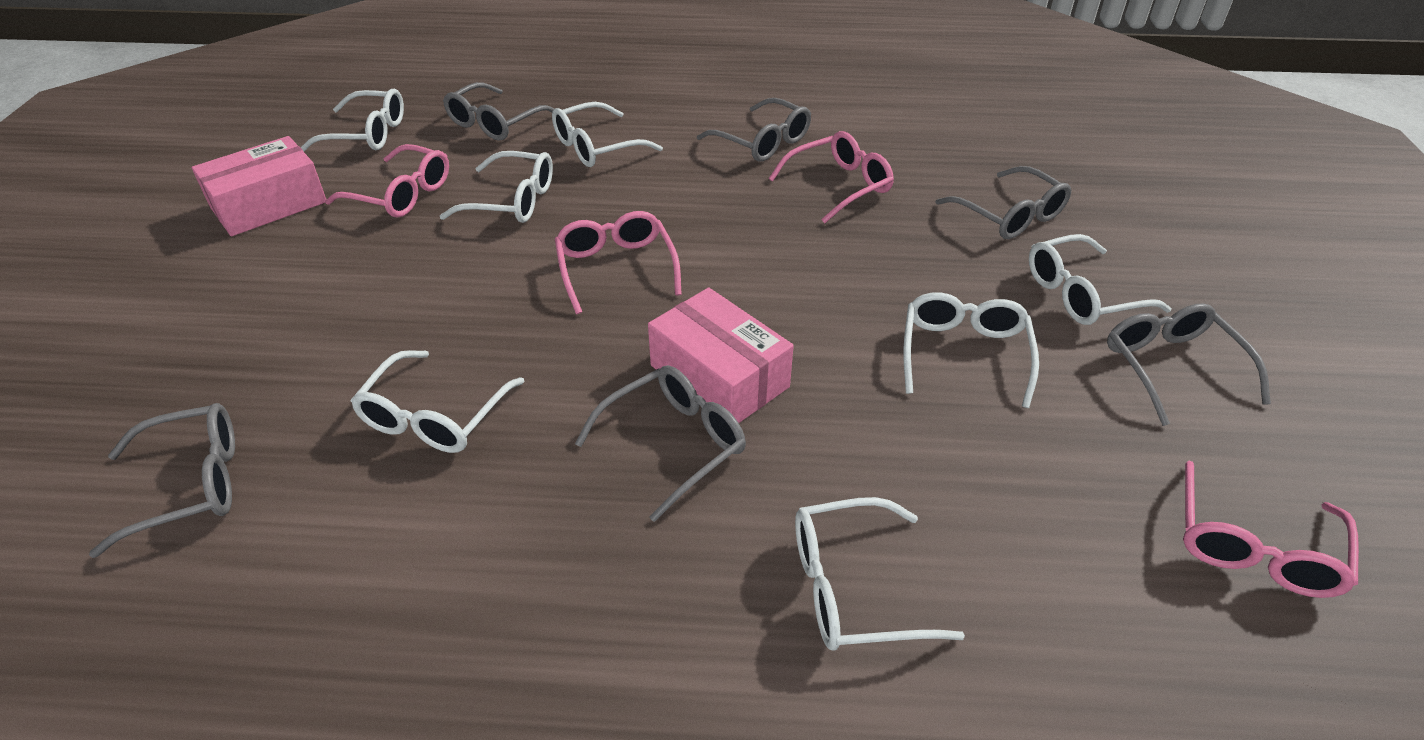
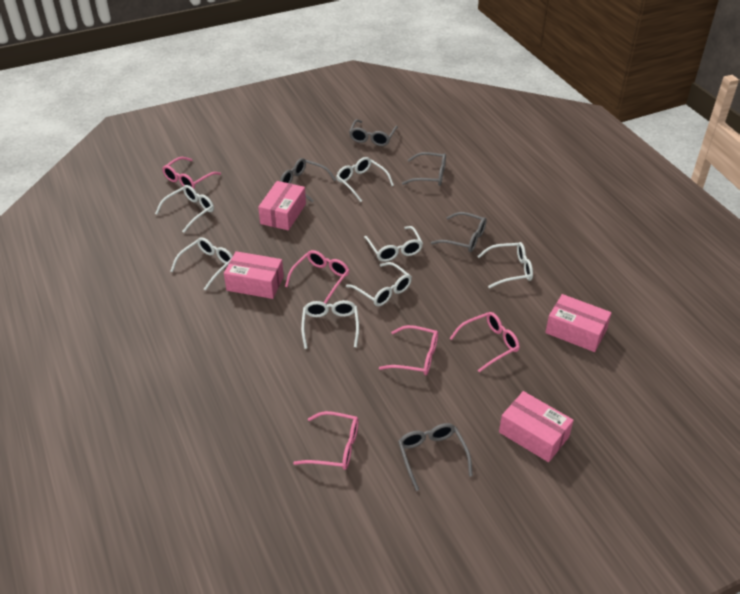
grey glasses: [89,403,235,558] [443,82,554,141] [575,365,746,522] [697,98,811,161] [935,166,1071,239] [1107,303,1271,426] = 6 -> [280,158,336,203] [349,119,398,146] [398,423,473,491] [402,152,446,186] [431,212,487,252] = 5
pink box: [192,136,327,236] [648,288,794,423] = 2 -> [224,251,284,299] [258,181,306,230] [499,391,574,462] [545,294,612,352] = 4
pink glasses: [325,144,449,217] [555,211,682,314] [769,131,894,223] [1183,461,1359,598] = 4 -> [162,157,221,189] [285,250,349,304] [293,411,359,470] [379,325,438,375] [450,312,520,372] = 5

